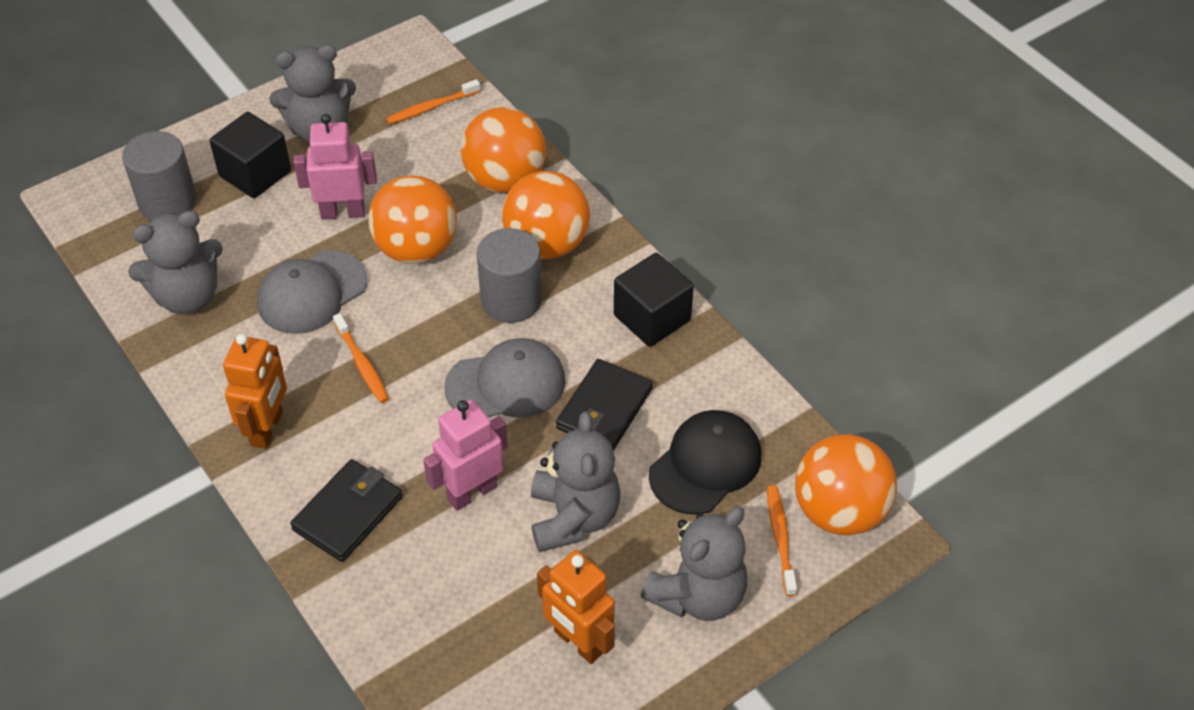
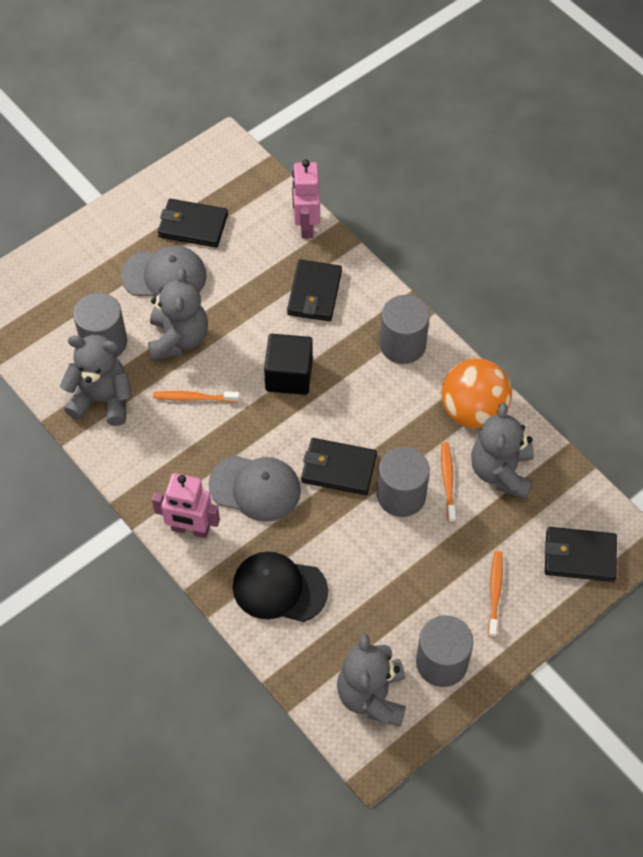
black cube: [210,112,291,198] [614,253,694,347] = 2 -> [264,334,313,395] = 1
black wallet: [290,459,402,562] [556,359,653,451] = 2 -> [158,199,228,247] [287,260,342,321] [301,438,377,495] [545,527,617,582] = 4
grey cylinder: [122,131,197,220] [477,228,542,323] = 2 -> [73,293,127,357] [377,447,430,517] [380,295,430,364] [416,615,473,687] = 4
orange ball: [368,175,457,264] [461,107,546,193] [502,171,590,259] [795,434,897,535] = 4 -> [441,359,512,429] = 1
orange robot: [223,334,287,449] [537,550,615,664] = 2 -> none = 0

